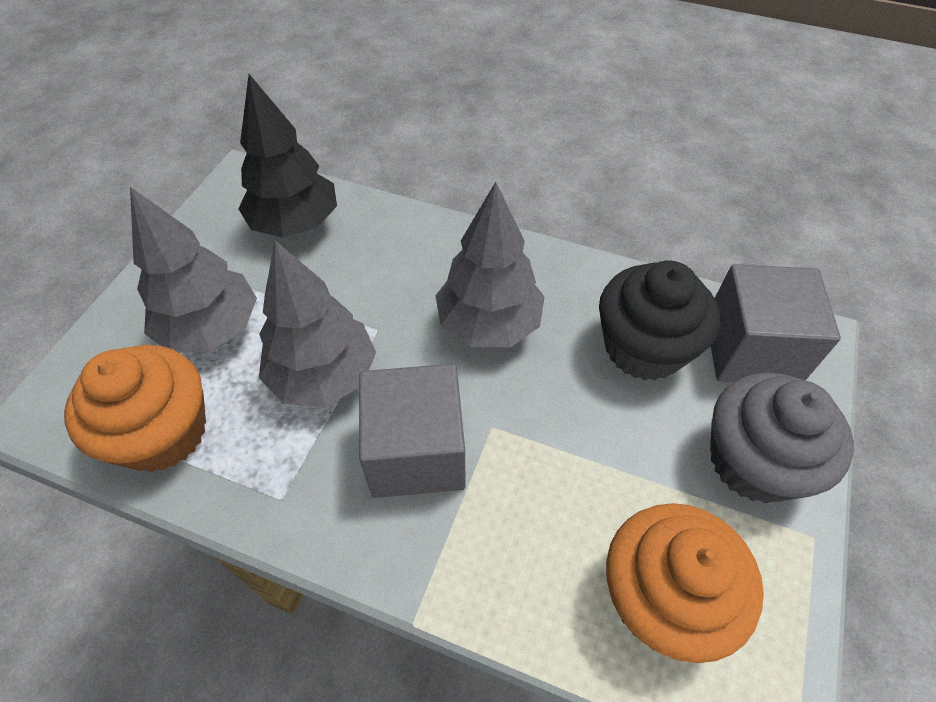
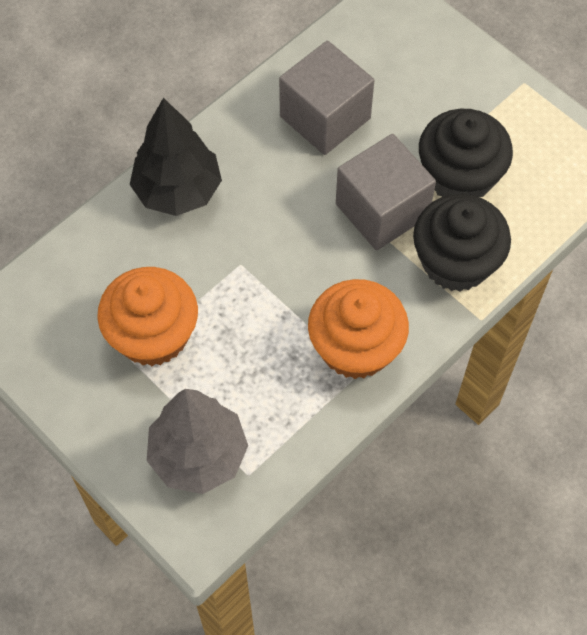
black cupcake: [599,261,720,381] = 1 -> [413,194,511,292] [419,109,513,197] = 2
grey cupcake: [710,372,854,503] = 1 -> none = 0
grey tree: [130,187,257,353] [259,240,376,407] [435,182,545,347] = 3 -> [147,389,248,494] = 1

